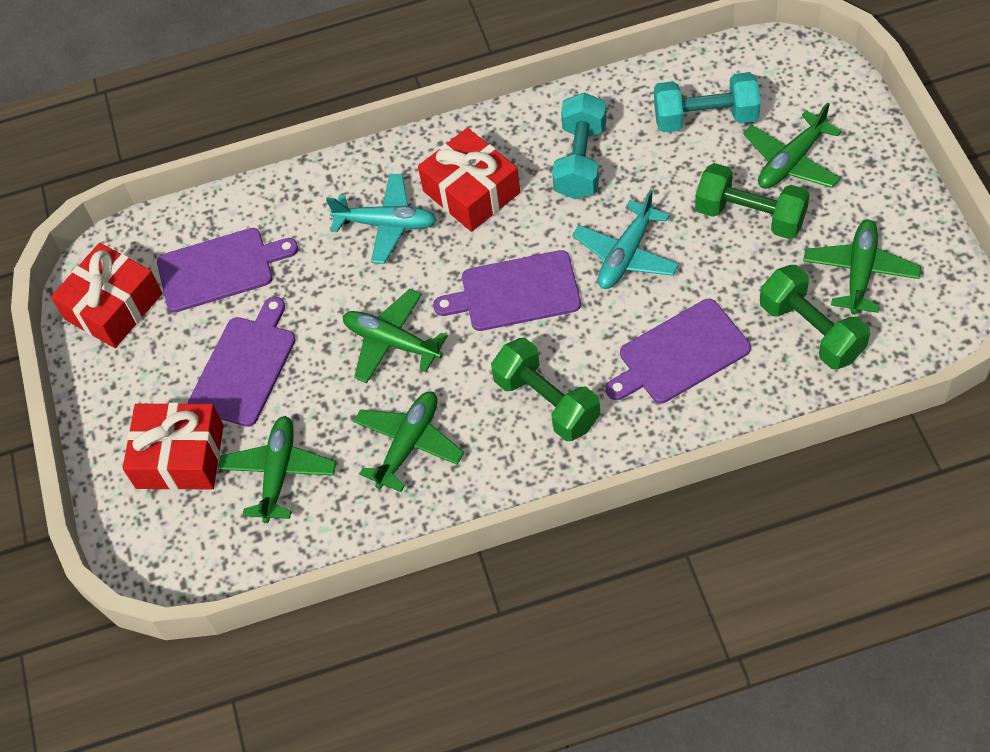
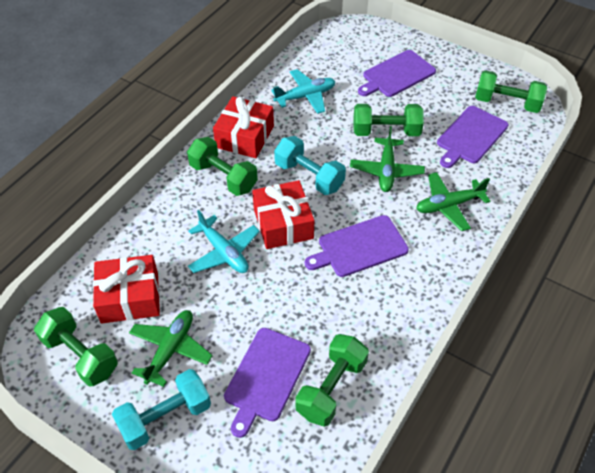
green dumbbell: [491,338,600,441] [695,163,810,239] [760,265,870,369] = 3 -> [34,307,118,387] [187,137,258,196] [296,334,369,427] [354,104,424,136] [475,70,547,113] = 5
green plane: [218,416,336,523] [343,289,448,383] [353,391,464,492] [743,102,842,189] [803,220,921,315] = 5 -> [129,310,213,387] [350,126,425,192] [416,172,491,231] = 3

